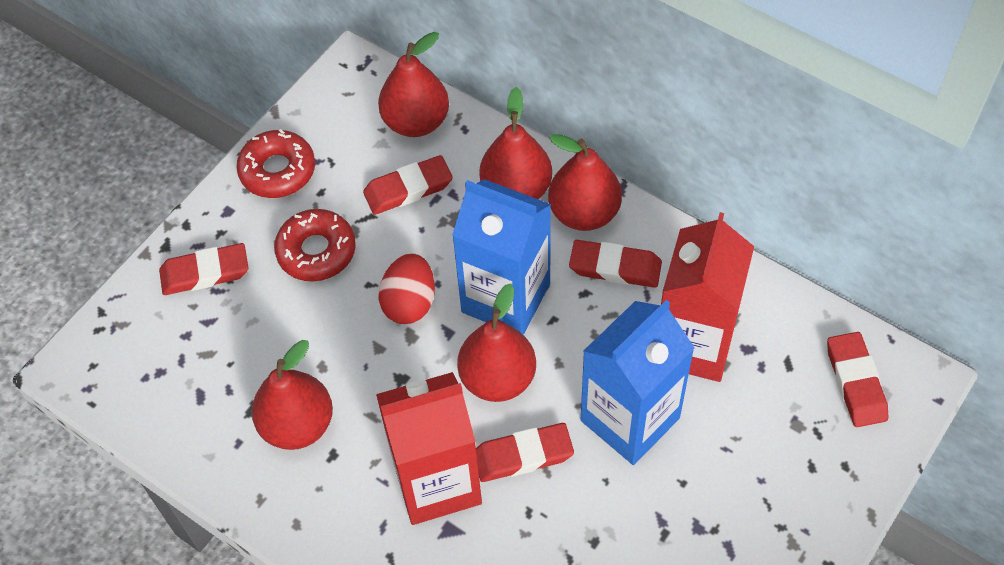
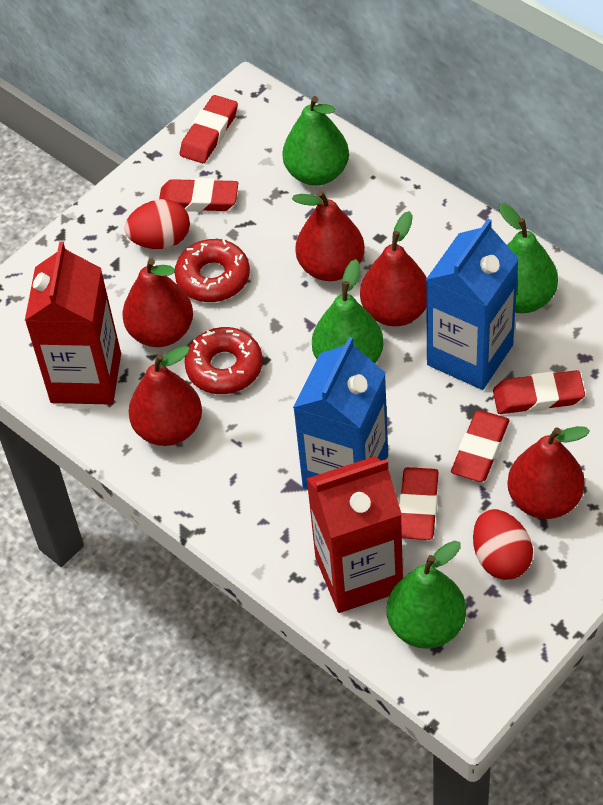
green pear: none = 0 -> [283,96,349,186] [312,259,384,363] [387,541,466,649] [499,203,558,313] = 4
red egg: [379,253,435,324] = 1 -> [125,199,190,249] [473,509,533,580] = 2

